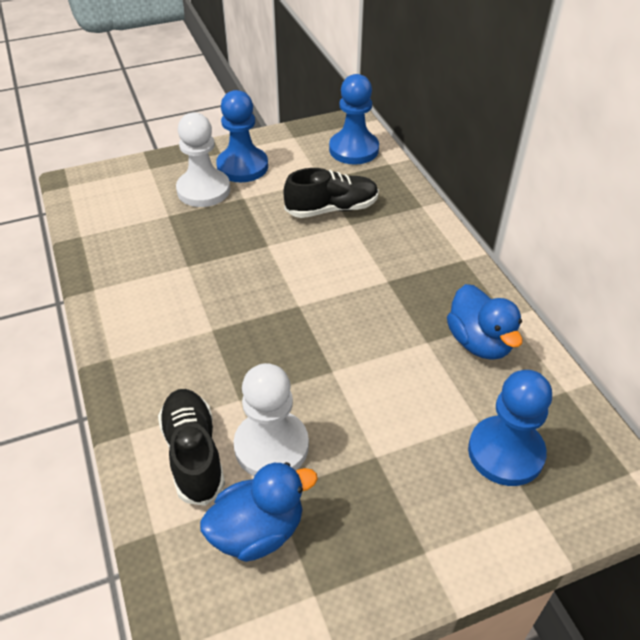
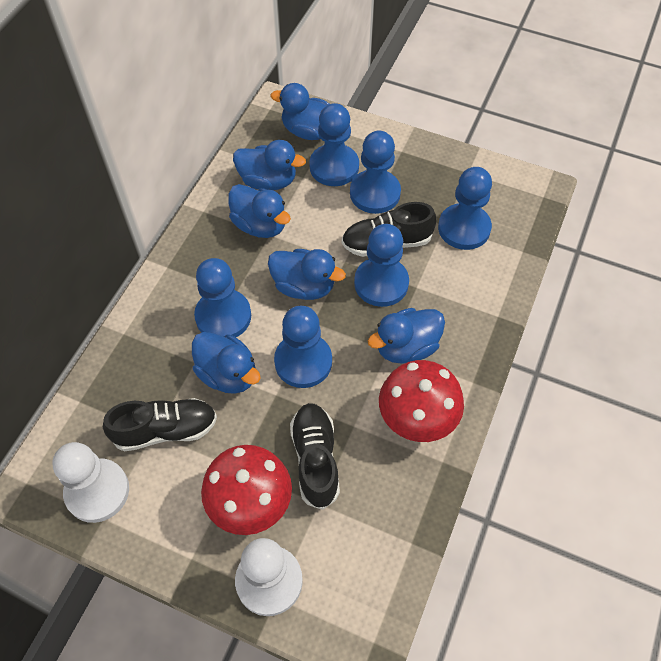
black shoe: [158,389,225,506] [284,168,379,218] = 2 -> [103,398,217,452] [290,403,340,510] [342,202,436,257] = 3
blue duck: [200,462,318,562] [447,284,523,360] = 2 -> [192,332,261,394] [228,184,291,238] [233,140,306,190] [268,249,346,300] [270,83,329,140] [368,308,445,364] = 6
blue pawn: [216,90,268,182] [329,74,379,164] [468,370,552,486] = 3 -> [194,258,251,337] [274,306,332,388] [309,103,359,186] [350,130,401,214] [354,224,409,307] [438,167,492,250] = 6
red mushroom: none = 0 -> [201,445,292,535] [379,360,464,442] = 2

